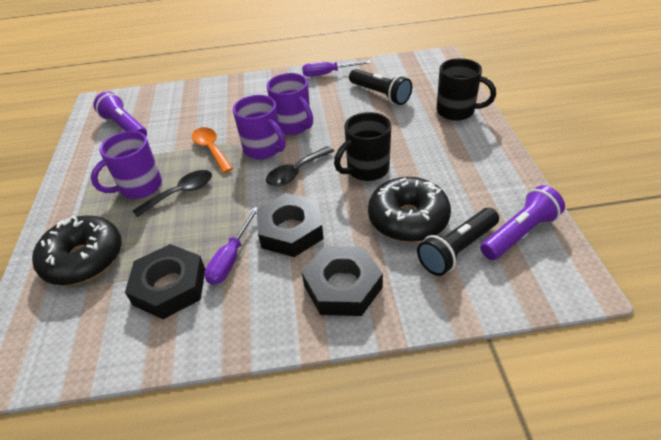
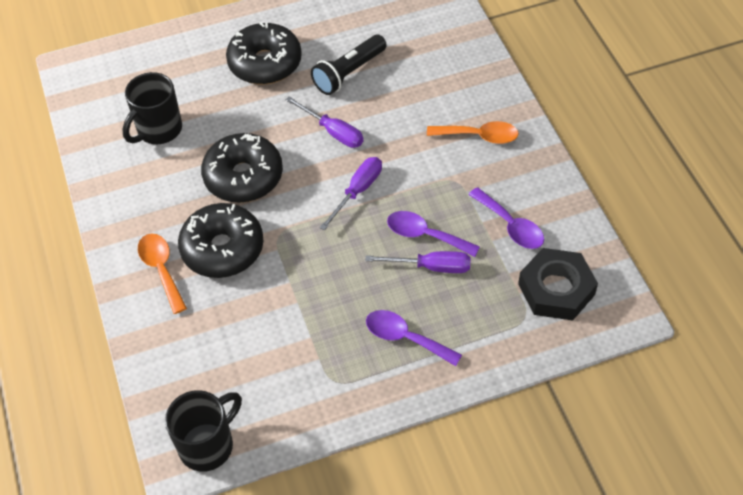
black donut: [32,216,122,285] [368,177,451,242] = 2 -> [178,203,263,278] [201,133,283,203] [226,22,302,85] = 3
black flashlight: [349,69,412,105] [417,208,499,276] = 2 -> [311,35,387,95] = 1
black nut: [125,244,205,319] [257,193,324,257] [302,246,383,316] = 3 -> [518,248,598,320] = 1
black spoon: [132,170,212,217] [266,146,334,186] = 2 -> none = 0
orange spoon: [192,127,233,173] = 1 -> [138,233,187,314] [427,121,519,144] = 2
purple flashlight: [93,91,147,136] [480,185,565,260] = 2 -> none = 0
purple mug: [91,131,162,199] [233,95,286,159] [267,73,313,135] = 3 -> none = 0
purple screwdriver: [205,207,257,285] [302,61,371,77] = 2 -> [286,96,363,148] [319,157,382,231] [365,251,471,273] = 3
purple spoon: none = 0 -> [366,310,462,366] [387,211,480,257] [468,187,544,249] = 3

